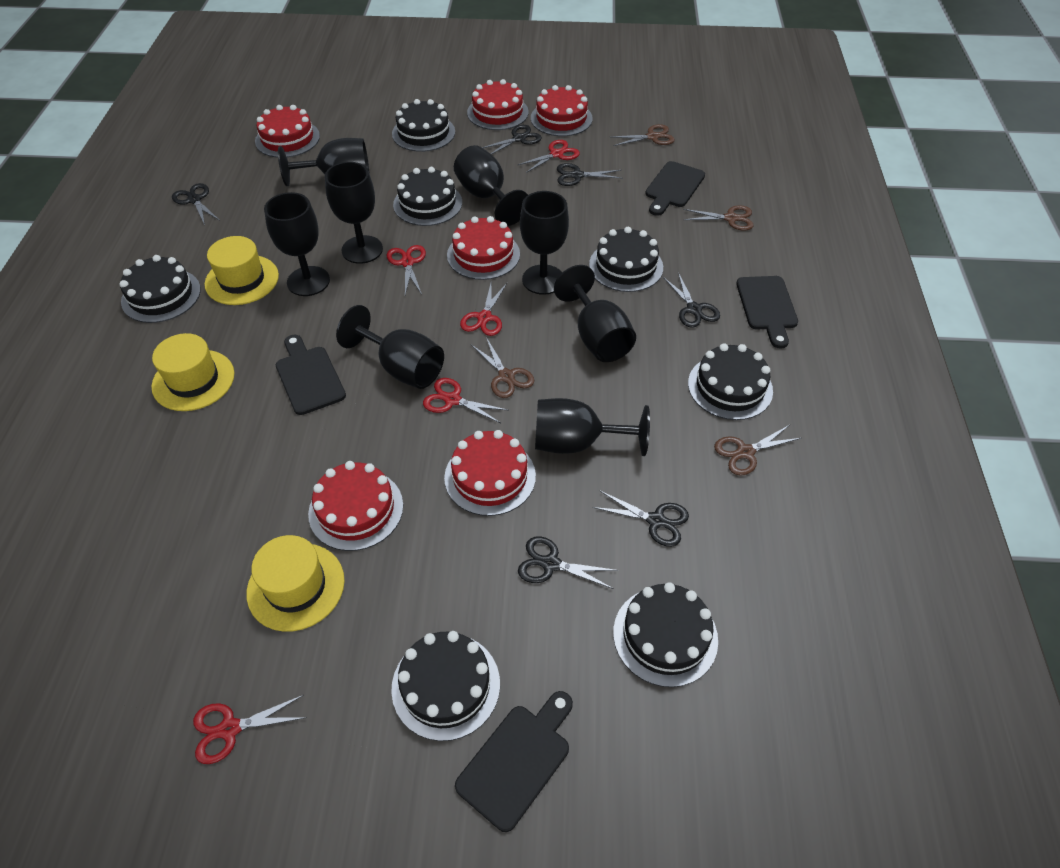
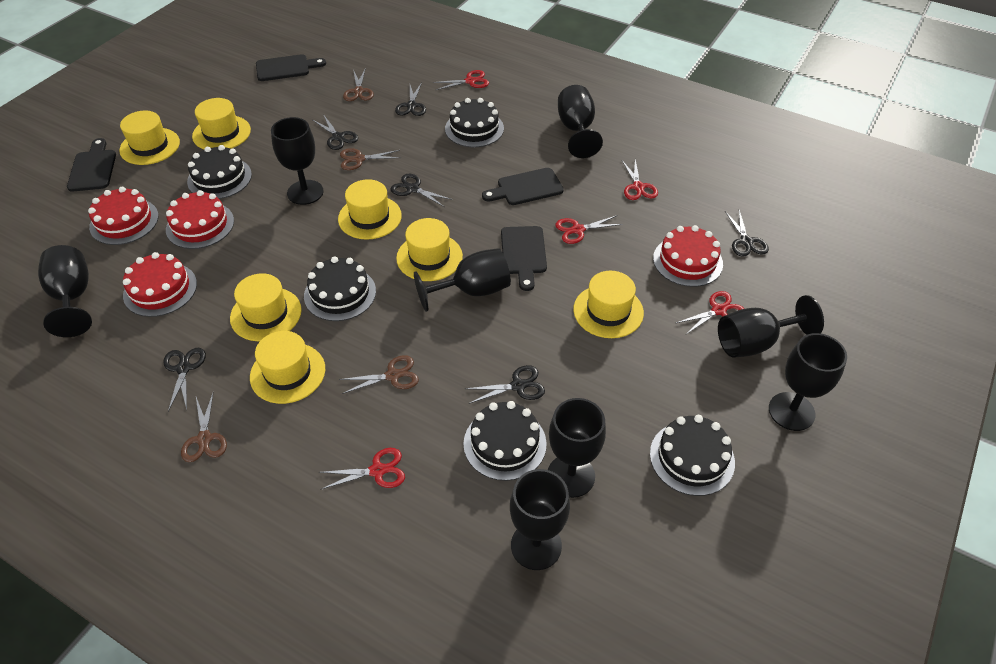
black cake: [119,255,201,323] [391,631,500,741] [392,99,455,152] [393,167,462,226] [589,227,663,292] [613,582,718,687] [688,343,773,420] = 7 -> [187,145,252,199] [304,256,376,321] [445,98,504,147] [464,401,547,481] [650,415,735,496] = 5
red cake: [255,105,320,158] [308,461,403,551] [444,430,536,516] [447,216,520,280] [467,79,529,130] [531,85,593,136] = 6 -> [88,187,159,245] [123,252,197,317] [166,190,234,249] [653,225,723,287] = 4
yellow hat: [151,333,234,411] [205,236,279,305] [247,535,345,632] = 3 -> [119,111,180,165] [192,98,251,149] [230,273,302,341] [250,331,325,404] [338,179,402,240] [396,218,463,281] [573,271,644,338] = 7

